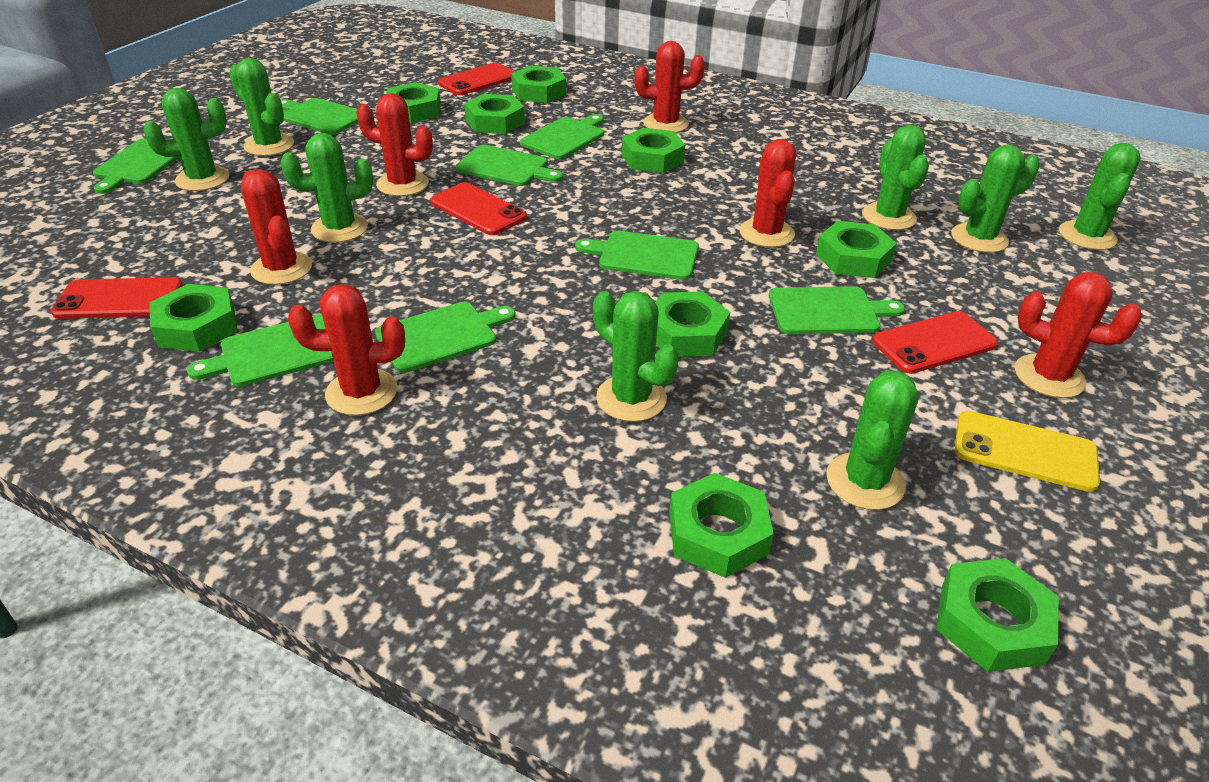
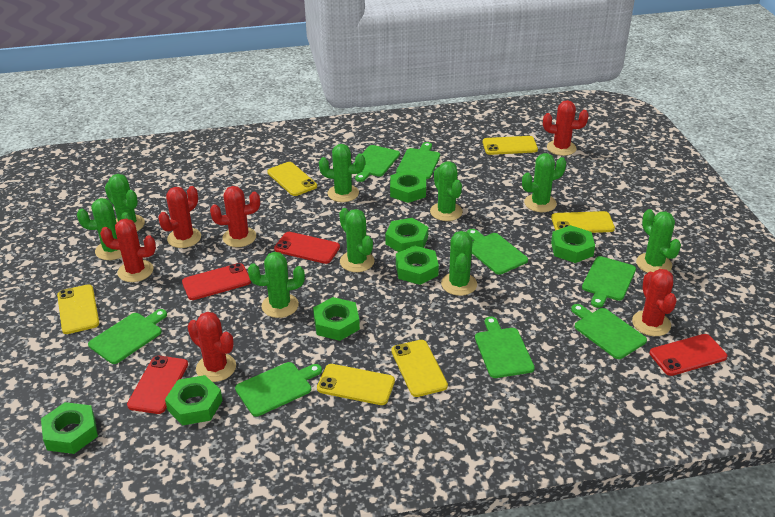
green cactus: [143,88,229,191] [229,58,294,156] [281,133,373,243] [593,291,679,422] [826,371,919,510] [862,125,929,230] [952,145,1040,253] [1059,143,1141,250] = 8 -> [77,198,132,260] [105,174,145,231] [248,252,305,318] [319,144,365,202] [339,208,375,272] [430,162,463,221] [441,231,477,296] [522,153,566,212] [636,209,681,273] = 9
green nut: [149,284,238,352] [386,82,441,123] [464,94,525,134] [511,65,566,103] [622,128,685,173] [655,291,730,357] [669,473,774,578] [816,221,897,278] [936,558,1059,672] = 9 -> [41,402,98,454] [165,375,223,425] [313,297,360,341] [385,218,428,252] [390,170,426,203] [396,245,439,285] [551,225,595,263] = 7
yellow phone: [955,411,1100,492] = 1 -> [57,284,99,334] [267,162,317,196] [317,364,395,405] [391,340,448,397] [483,136,538,155] [551,211,615,233] = 6

